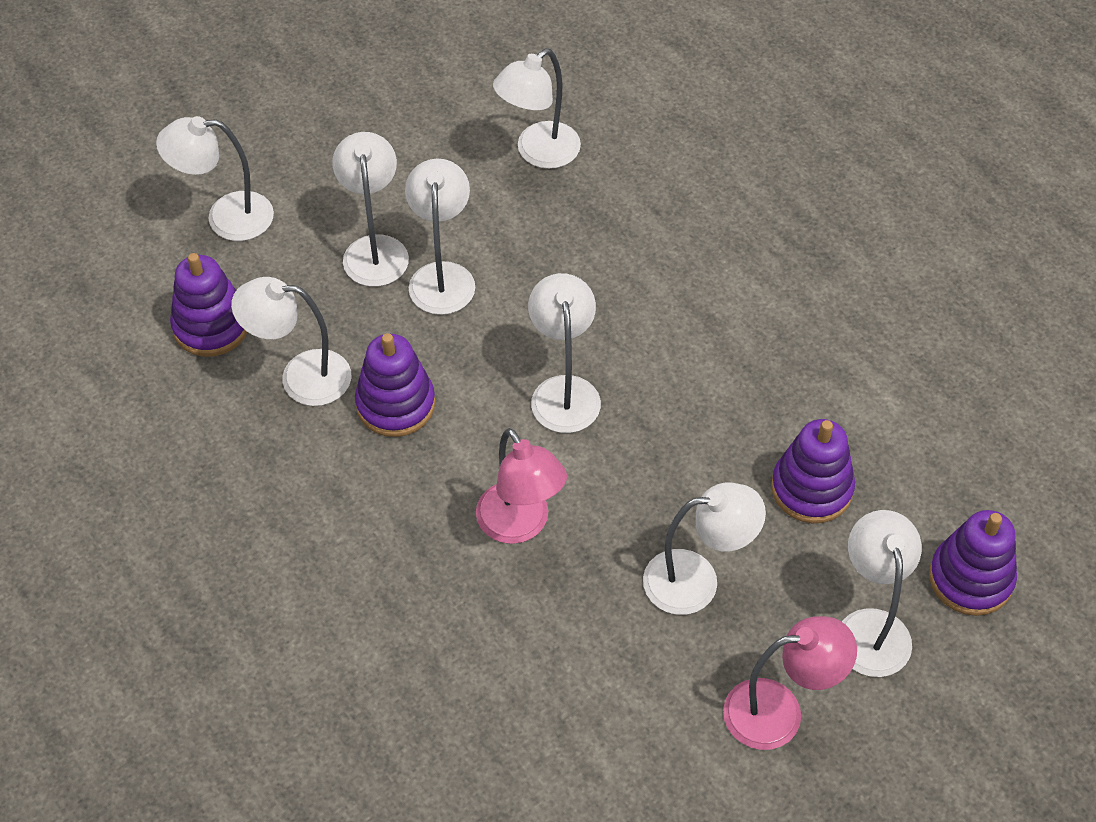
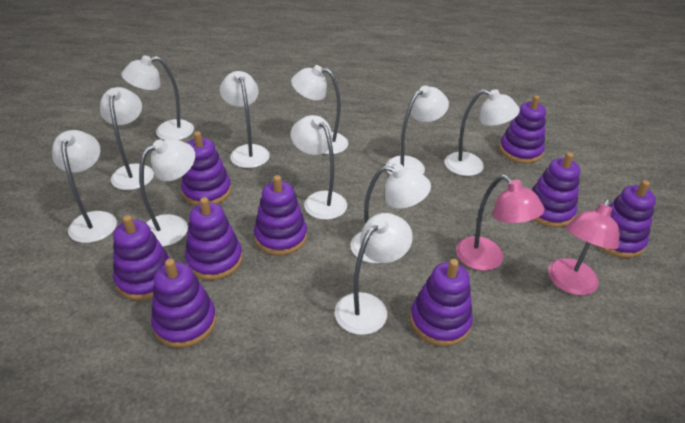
purple stacking toy: [170,253,247,357] [355,333,435,437] [771,419,855,523] [929,510,1017,616] = 4 -> [113,215,171,300] [151,259,216,348] [181,131,231,206] [185,197,243,280] [254,175,307,255] [410,259,473,346] [499,95,546,163] [532,152,580,227] [598,180,656,258] = 9
white lamp: [156,116,274,241] [231,277,351,406] [332,132,409,287] [405,158,475,315] [493,49,581,169] [528,273,601,433] [643,482,766,615] [842,510,922,677] = 8 -> [52,130,117,243] [100,87,154,190] [121,55,194,140] [139,139,195,247] [220,71,270,168] [291,65,348,154] [291,115,347,220] [335,213,413,335] [351,164,431,263] [386,85,449,175] [445,89,520,176] = 11

